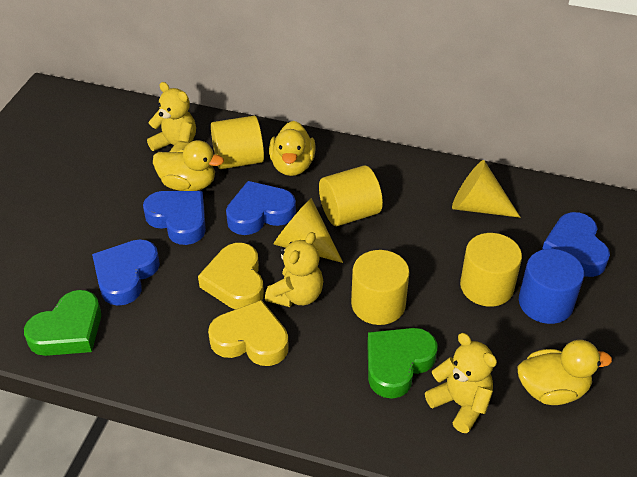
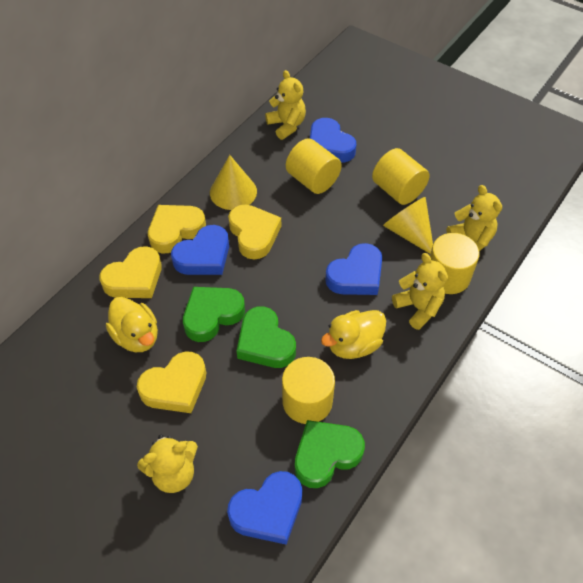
blue cylinder: [519,249,584,324] = 1 -> none = 0
green heart: [24,290,101,356] [367,328,437,399] = 2 -> [183,287,245,342] [237,306,296,368] [295,420,365,488] = 3
yellow duck: [153,140,224,191] [269,121,316,176] [518,340,612,405] = 3 -> [106,297,158,352] [321,310,386,359] = 2
yellow heart: [198,243,264,310] [208,300,289,366] = 2 -> [99,246,162,298] [137,352,206,413] [148,205,206,254] [228,204,281,259] = 4
yellow teddy bear: [147,82,196,152] [265,232,323,307] [425,333,497,433] = 3 -> [137,435,198,493] [265,70,306,140] [392,253,448,330] [446,185,502,251] = 4

